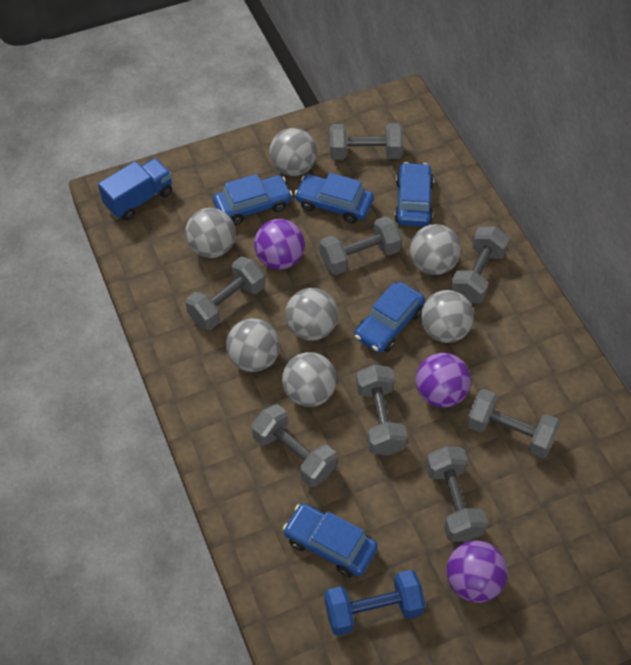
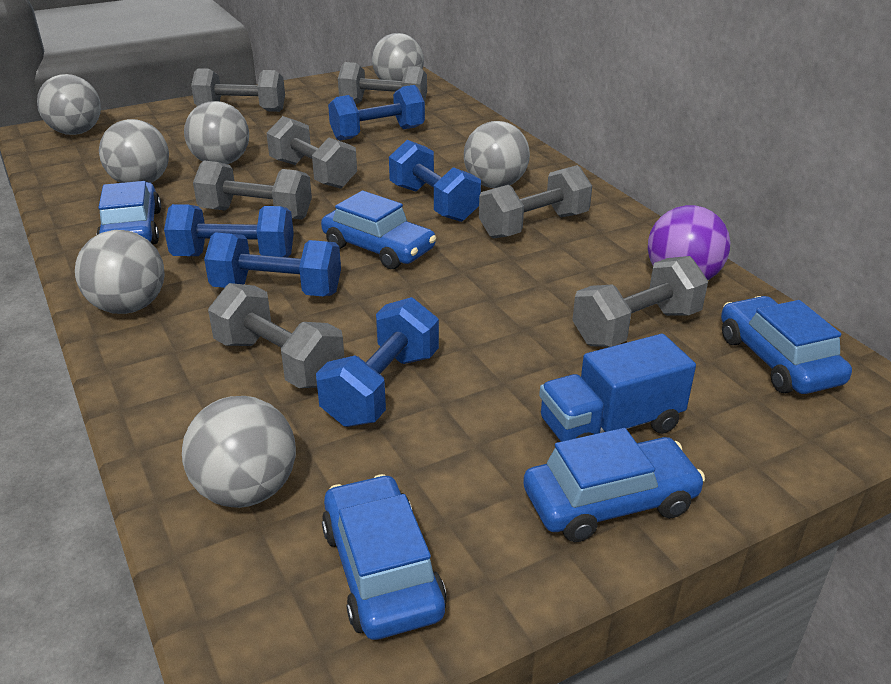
blue dumbbell: [324,570,425,636] = 1 -> [164,204,294,257] [204,232,341,296] [316,297,439,427] [328,85,425,141] [389,140,481,222] = 5
grey dumbbell: [185,257,265,330] [252,404,337,487] [320,216,402,275] [329,123,404,160] [356,364,407,456] [426,446,488,542] [450,226,510,303] [466,389,560,458] = 8 -> [191,68,285,112] [193,161,312,220] [208,283,344,388] [266,116,357,189] [338,62,427,104] [479,165,592,239] [572,256,708,347] = 7
purple ball: [254,219,305,270] [416,353,471,408] [446,540,508,603] = 3 -> [648,205,730,280] = 1

